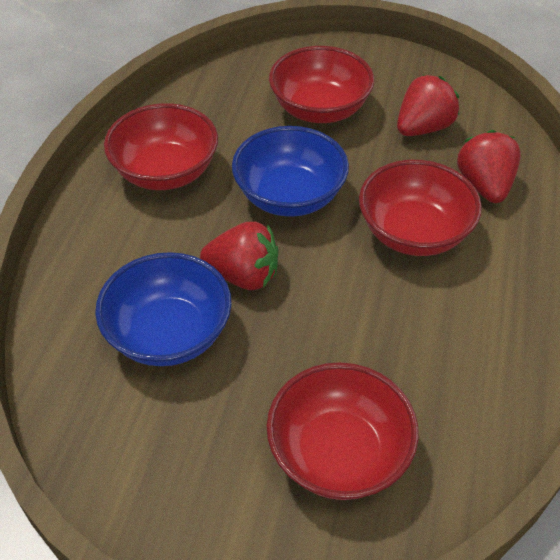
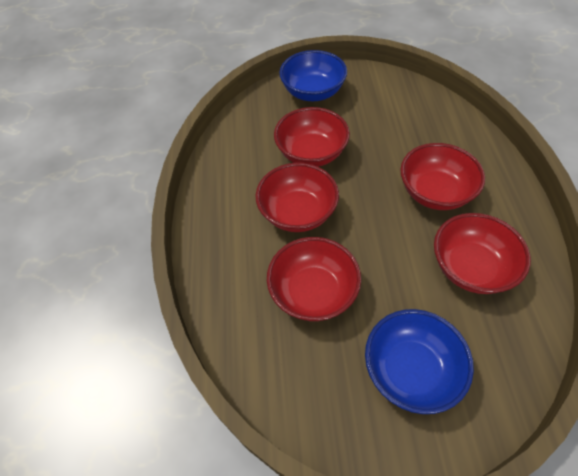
red bowl: [104,103,218,190] [266,362,419,500] [269,46,374,123] [359,160,482,256] = 4 -> [255,163,339,232] [267,237,361,321] [274,107,350,167] [400,143,485,210] [434,213,531,294] = 5
red strawberry: [200,222,278,290] [397,75,459,136] [457,130,521,203] = 3 -> none = 0

